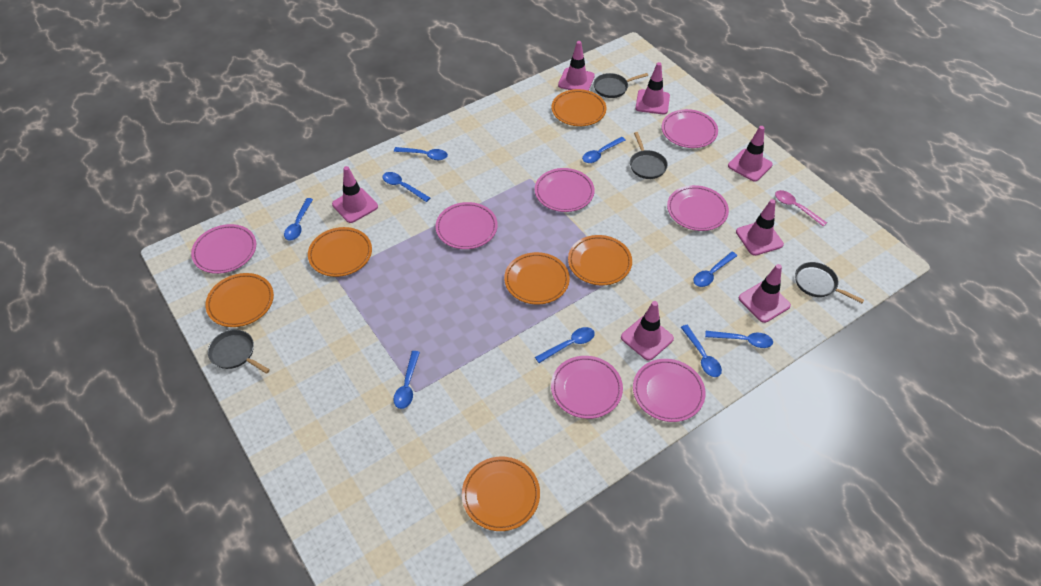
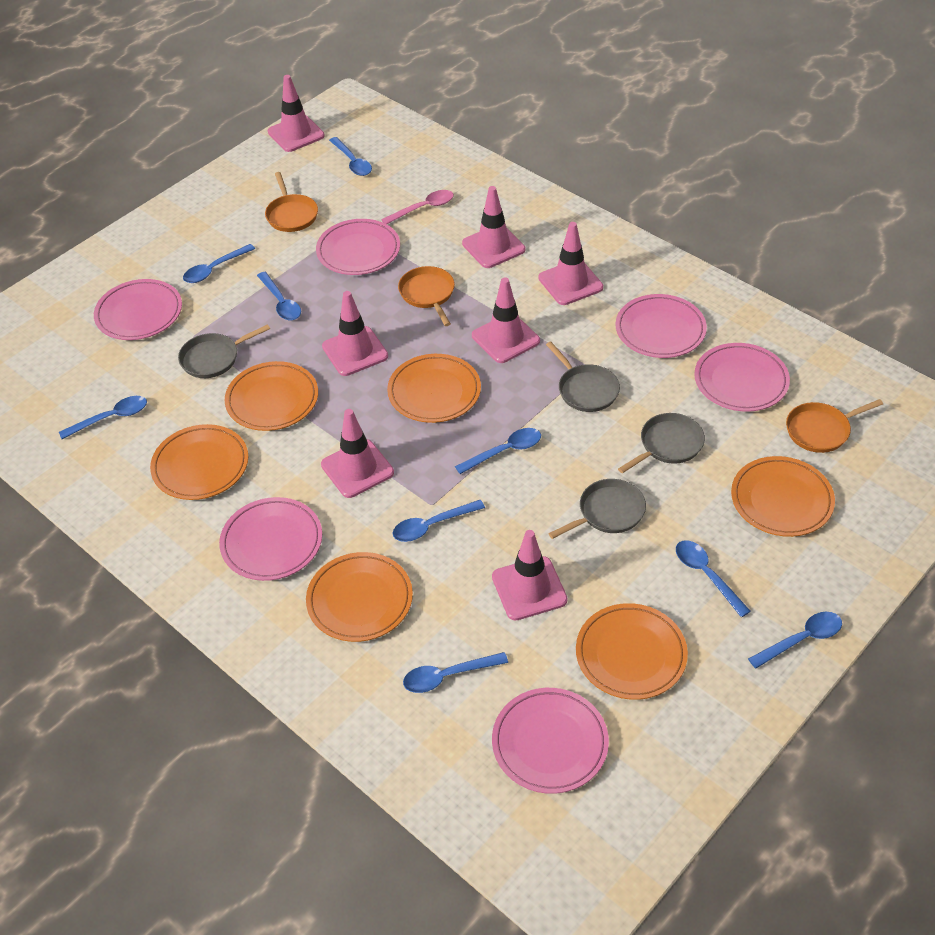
orange pan: none = 0 -> [265,172,318,232] [398,266,455,326] [786,399,883,453] = 3
pink plate: [191,224,256,274] [435,202,498,249] [535,168,595,212] [551,356,623,419] [633,359,705,422] [662,109,718,148] [667,185,729,231] = 7 -> [94,279,182,340] [219,497,322,581] [316,219,400,275] [492,688,609,794] [615,294,707,358] [694,343,790,412] = 6

